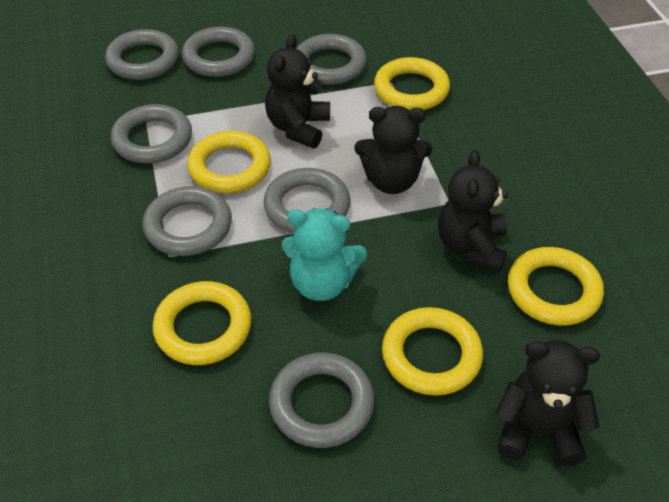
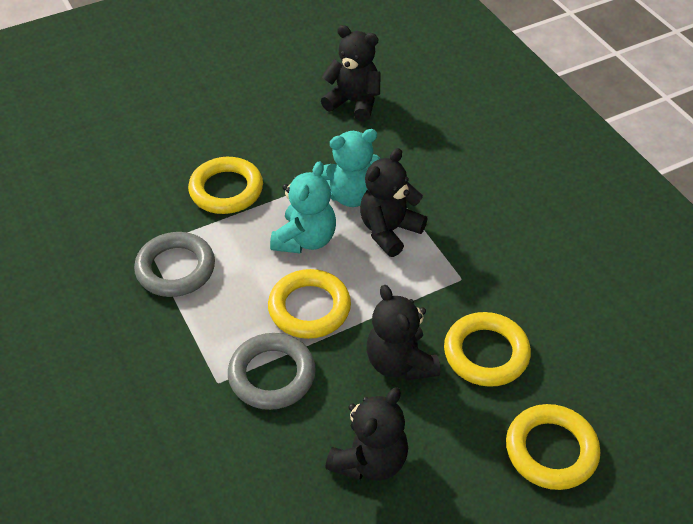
grey ring: [105,29,179,80] [111,104,192,163] [142,186,232,256] [182,27,255,77] [264,168,350,233] [269,353,375,448] [296,34,367,85] = 7 -> [134,232,215,297] [228,333,316,410] = 2
turquoise teddy bear: [281,208,367,301] = 1 -> [270,161,336,254] [321,129,380,207] = 2
yellow ring: [153,281,251,365] [187,131,271,193] [374,57,450,110] [382,307,483,396] [508,247,604,326] = 5 -> [188,157,263,214] [268,269,351,339] [444,312,531,387] [506,404,600,490] = 4

